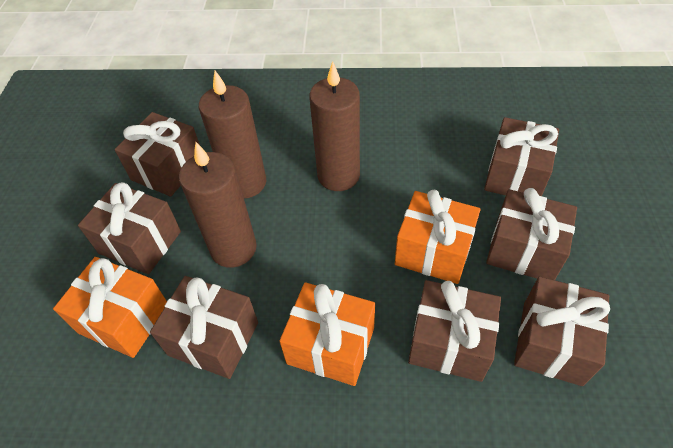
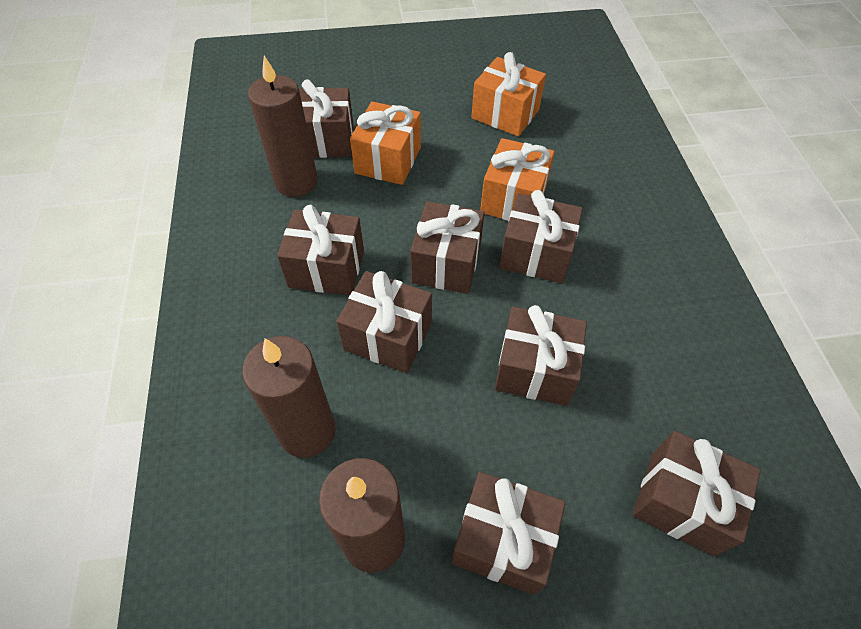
brown gift: [78,182,181,274] [115,112,200,197] [150,276,258,379] [408,280,501,382] [484,117,559,196] [486,188,577,280] [514,276,610,386] = 7 -> [277,205,364,296] [299,79,353,158] [336,271,432,373] [410,201,485,294] [452,472,566,595] [495,305,587,406] [499,190,583,283] [632,431,761,556] = 8

